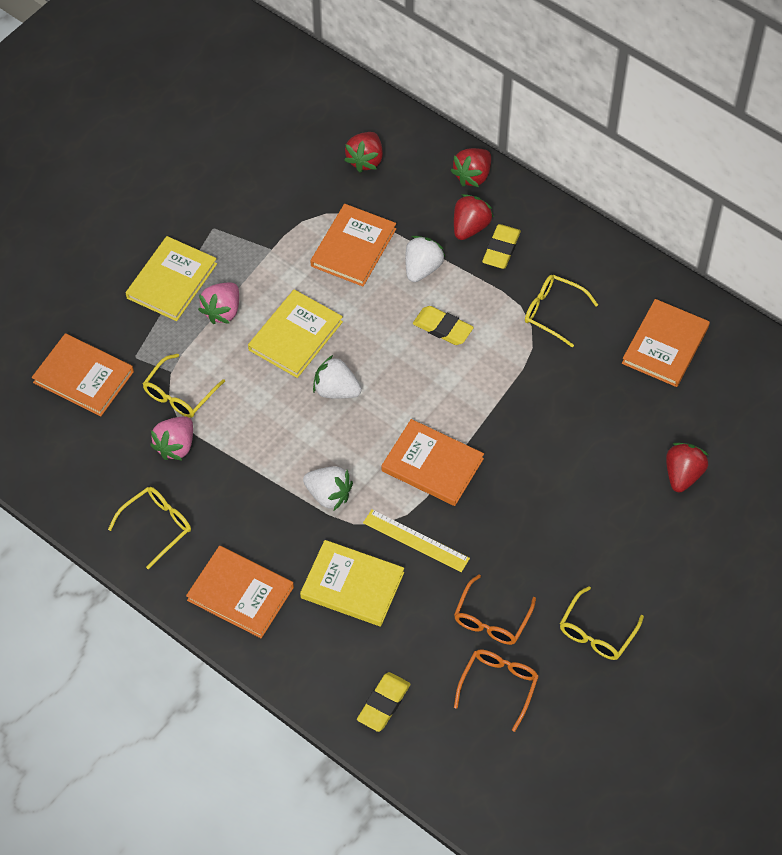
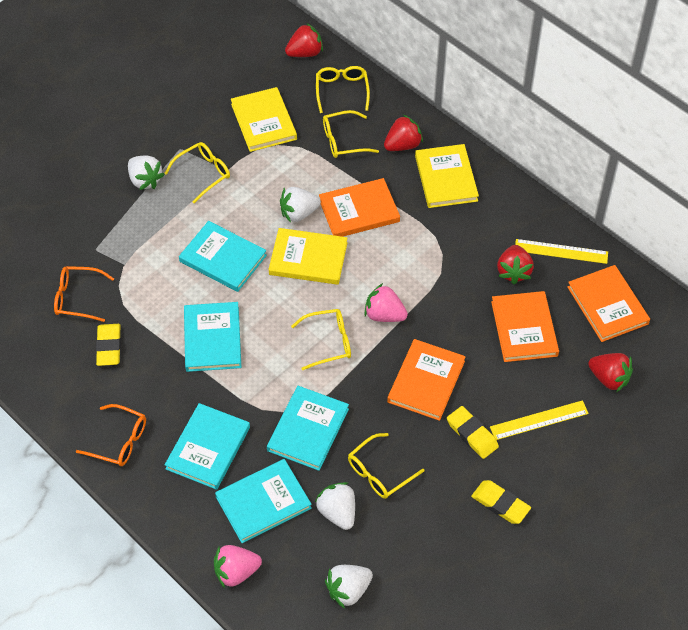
orange book: [32,333,134,416] [186,546,294,638] [311,204,396,286] [382,419,484,506] [622,299,710,387] = 5 -> [319,178,400,237] [387,339,466,421] [491,291,559,362] [567,265,650,342] = 4
turquoise book: none = 0 -> [165,403,250,490] [179,221,267,292] [184,302,241,372] [215,459,312,543] [267,386,349,471] = 5
white strawberry: [303,466,353,510] [313,355,362,399] [405,236,445,282] = 3 -> [128,156,165,190] [280,187,321,223] [315,482,355,530] [325,565,373,609] = 4
yellow glasses: [108,487,191,569] [143,354,225,418] [525,275,598,347] [560,586,644,660] = 4 -> [164,142,230,203] [291,309,351,370] [316,66,370,113] [323,110,379,158] [348,433,424,499] = 5
yellow ruler: [363,509,470,572] = 1 -> [490,400,589,440] [515,239,608,264] = 2

